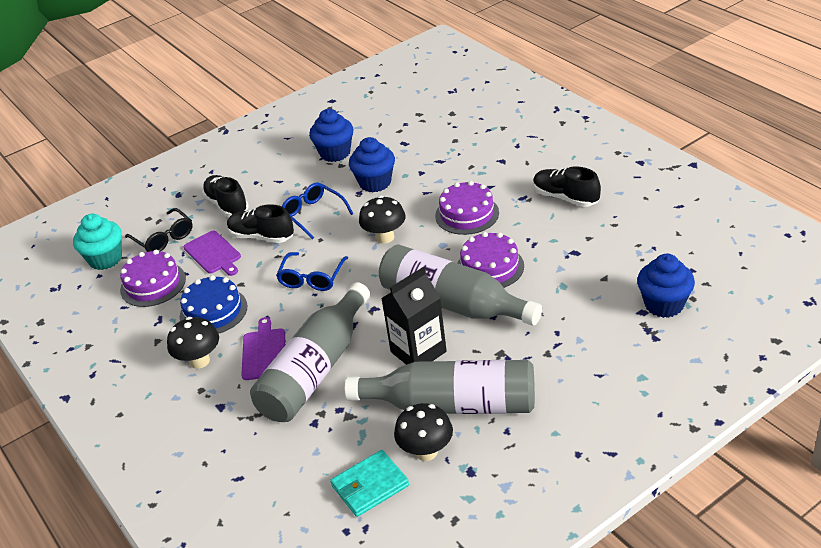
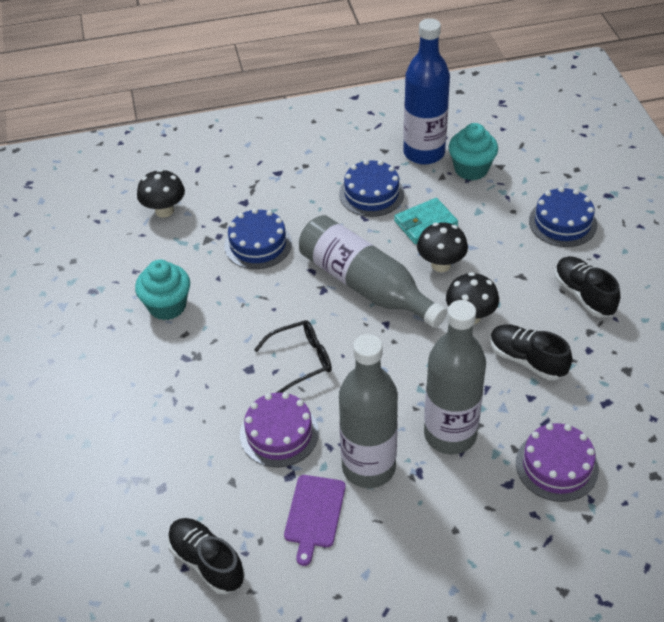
black carton: [381,267,447,365] = 1 -> none = 0
blue bottle: none = 0 -> [403,18,450,165] = 1
blue cake: [179,275,247,334] = 1 -> [224,208,292,269] [339,160,404,217] [529,187,597,247] = 3
blue cupcake: [309,109,354,162] [349,137,395,192] [637,254,695,318] = 3 -> none = 0
blue glasses: [276,252,348,291] [282,182,354,239] = 2 -> none = 0
purple cake: [120,250,186,307] [435,181,499,235] [457,232,524,288] = 3 -> [240,392,319,467] [516,423,599,502] = 2
purple cutting board: [184,231,241,276] [241,317,285,380] = 2 -> [284,475,346,566] = 1
turquoise cupcake: [73,214,122,270] = 1 -> [135,260,190,320] [449,123,498,181] = 2

